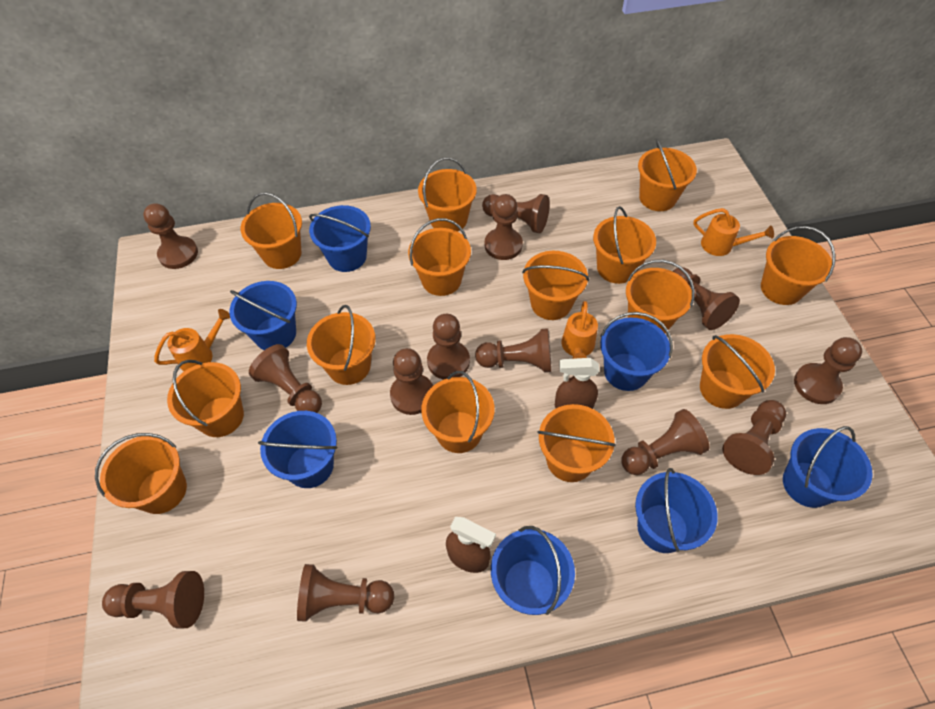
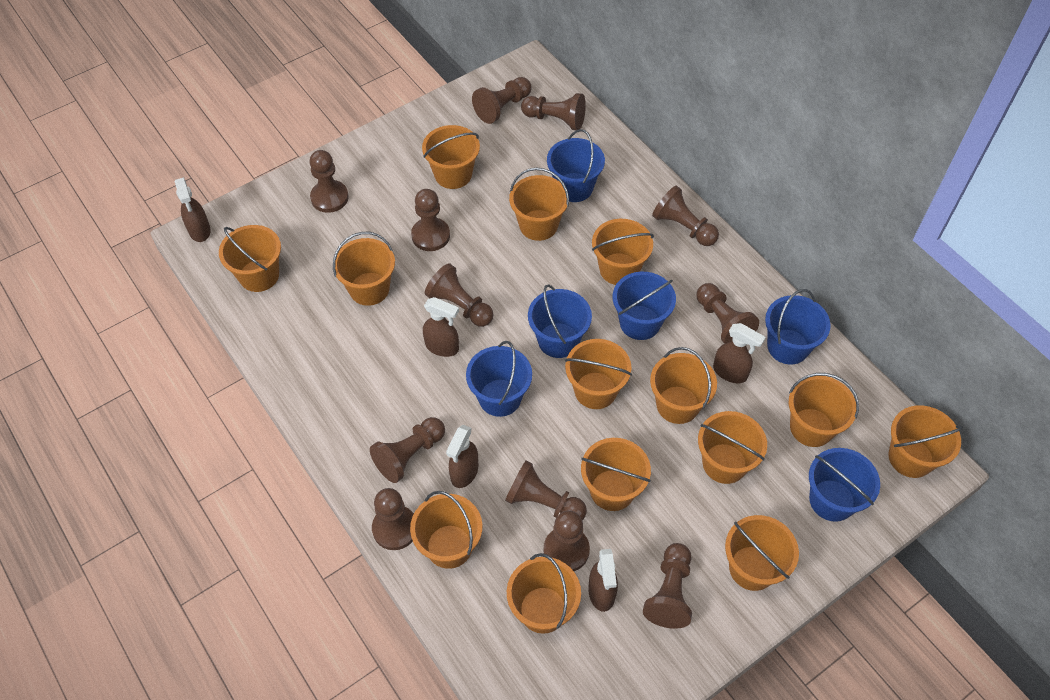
blue bucket: [229,281,297,350] [258,411,337,488] [309,205,371,272] [491,526,575,615] [600,312,673,391] [635,468,718,553] [783,426,873,508] = 7 -> [466,341,532,417] [528,284,592,358] [547,129,605,202] [613,272,676,340] [765,289,831,365] [809,448,880,522] = 6
brown pawn: [102,571,204,628] [143,203,198,269] [249,344,322,413] [297,564,394,622] [390,348,433,415] [427,314,470,380] [475,328,552,373] [482,194,550,233] [484,194,523,260] [622,409,709,475] [673,267,740,330] [722,400,786,475] [794,337,862,404] = 13 -> [309,150,349,213] [370,417,445,483] [372,488,414,550] [411,189,450,251] [425,263,494,327] [472,77,532,124] [505,460,587,521] [521,93,586,130] [544,510,590,571] [643,543,692,629] [652,186,719,246] [696,283,759,344] = 12
brown spray bottle: [446,517,496,573] [555,358,599,409] = 2 -> [175,177,211,242] [423,297,459,357] [446,425,478,488] [588,549,618,612] [713,323,766,383] = 5
orange watering can: [154,309,230,371] [561,301,598,359] [693,208,774,256] = 3 -> none = 0

